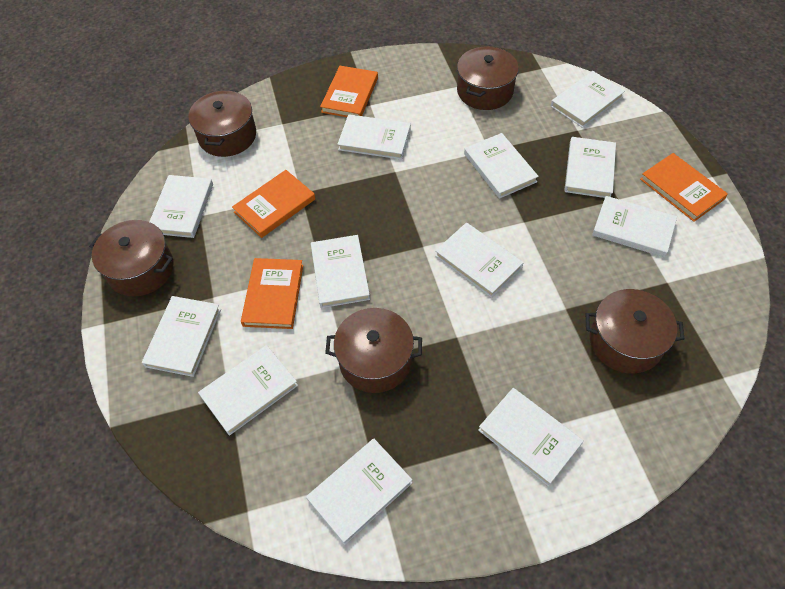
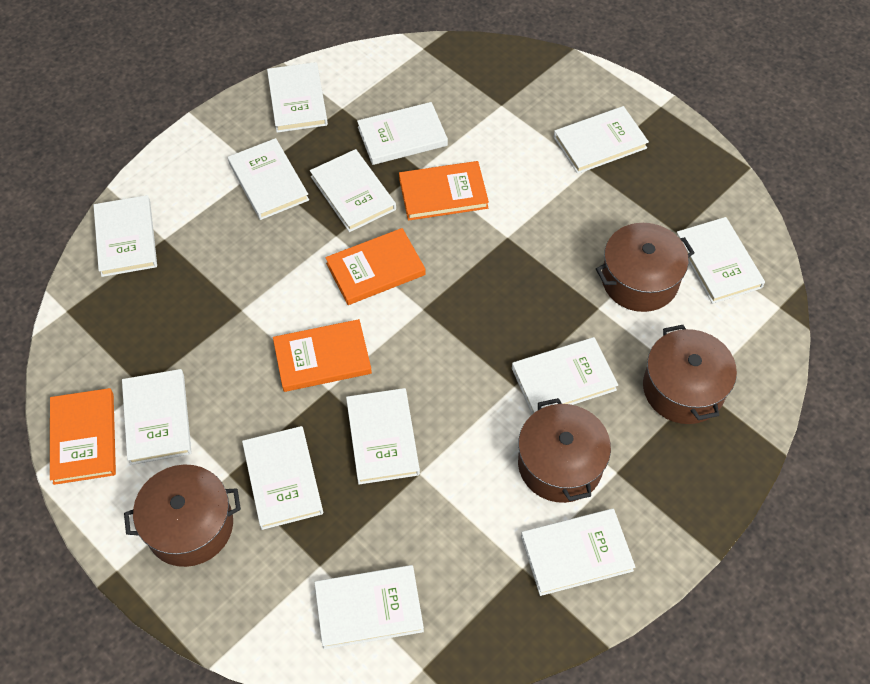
brown pot: [89,220,174,297] [189,90,256,157] [325,308,422,393] [457,46,519,110] [586,289,685,373] = 5 -> [124,464,241,567] [518,398,611,503] [596,223,695,312] [643,325,737,424] = 4
white book: [142,296,221,377] [149,175,213,238] [198,345,298,436] [306,439,412,545] [311,235,370,308] [337,114,411,160] [435,222,524,298] [464,133,539,199] [478,388,584,486] [551,71,625,128] [564,137,616,198] [592,196,677,257] = 12 -> [93,195,157,277] [122,369,192,465] [228,138,309,220] [242,426,323,530] [267,62,328,133] [310,149,396,232] [314,565,424,649] [346,388,420,484] [357,102,448,165] [512,337,618,414] [521,509,635,596] [554,106,649,174] [677,217,765,304] = 13

